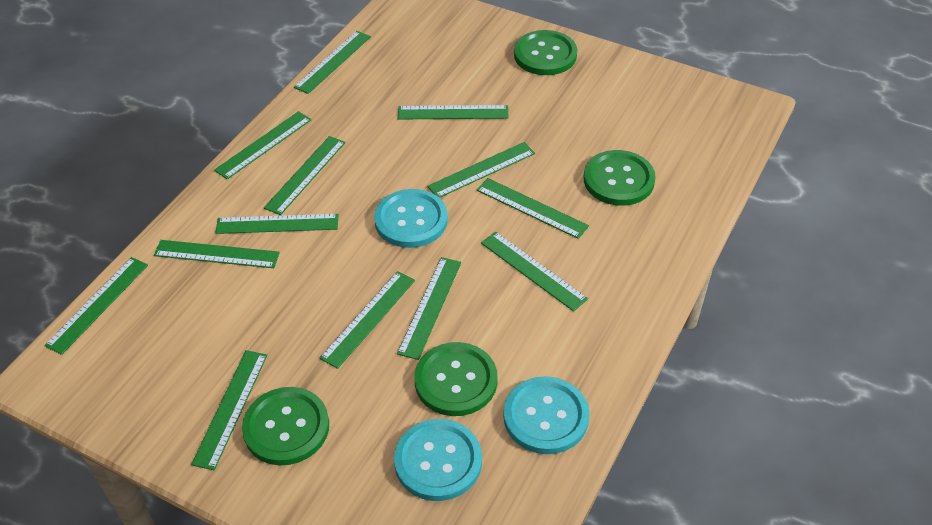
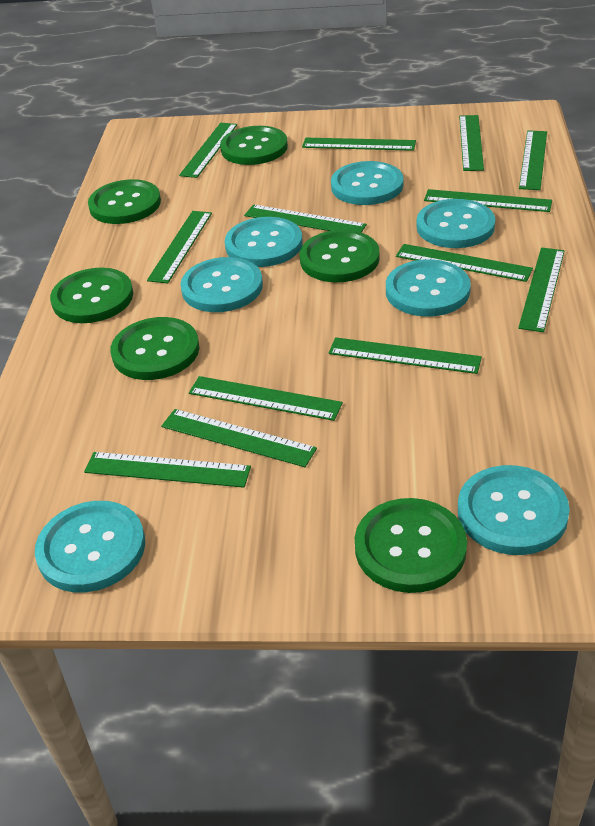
green button: [242,387,329,465] [414,342,498,416] [514,30,577,75] [584,150,656,206] = 4 -> [50,268,133,323] [88,179,161,224] [111,317,199,380] [220,126,288,165] [299,230,380,282] [355,498,467,593] = 6
turquoise button: [374,189,448,248] [394,419,482,501] [503,376,589,454] = 3 -> [35,501,145,593] [180,257,263,312] [225,217,303,267] [331,161,404,205] [386,259,471,317] [417,199,495,248] [458,465,570,555] = 7

